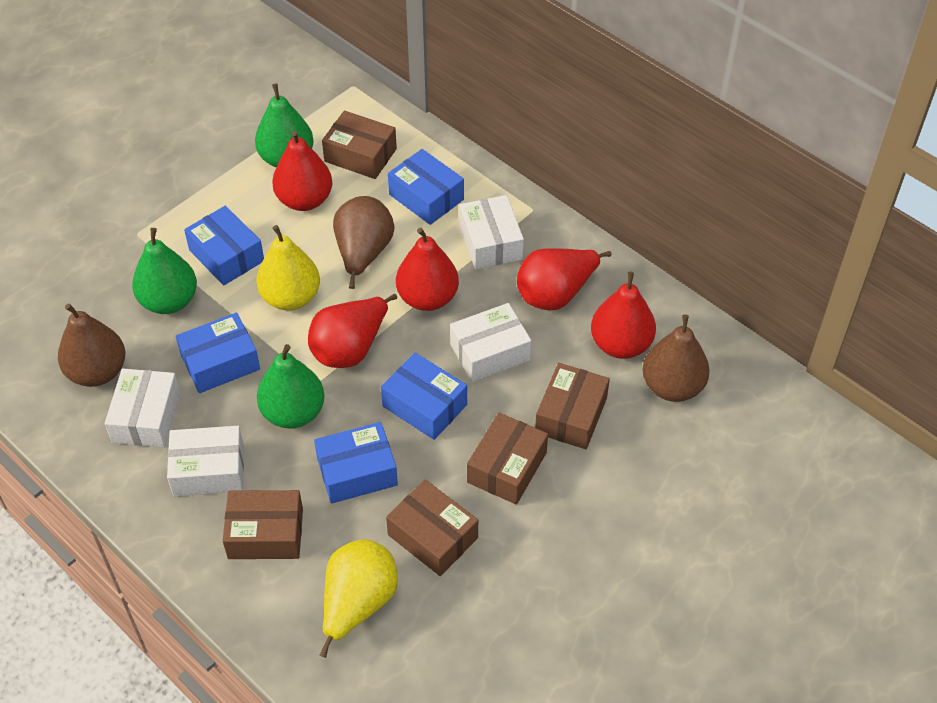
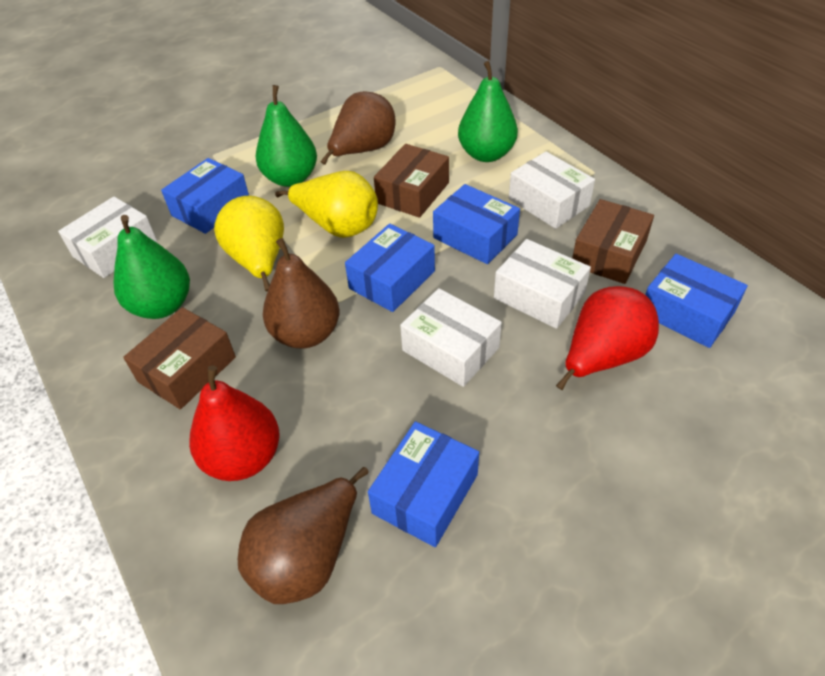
brown box: [222,490,303,559] [322,111,397,179] [386,479,478,576] [467,413,548,505] [535,363,610,449] = 5 -> [123,307,236,409] [374,144,449,218] [572,199,654,284] = 3
red pear: [272,131,332,211] [308,294,397,368] [396,227,459,311] [517,248,612,310] [591,272,656,359] = 5 -> [189,365,280,481] [556,286,659,390] = 2

